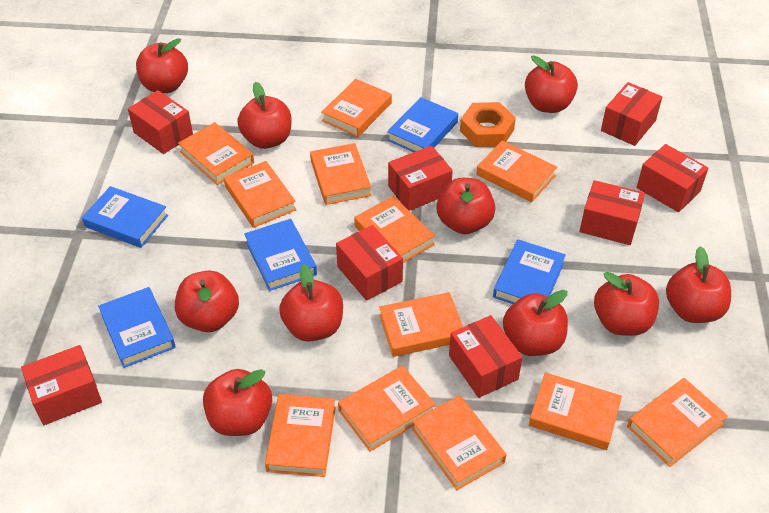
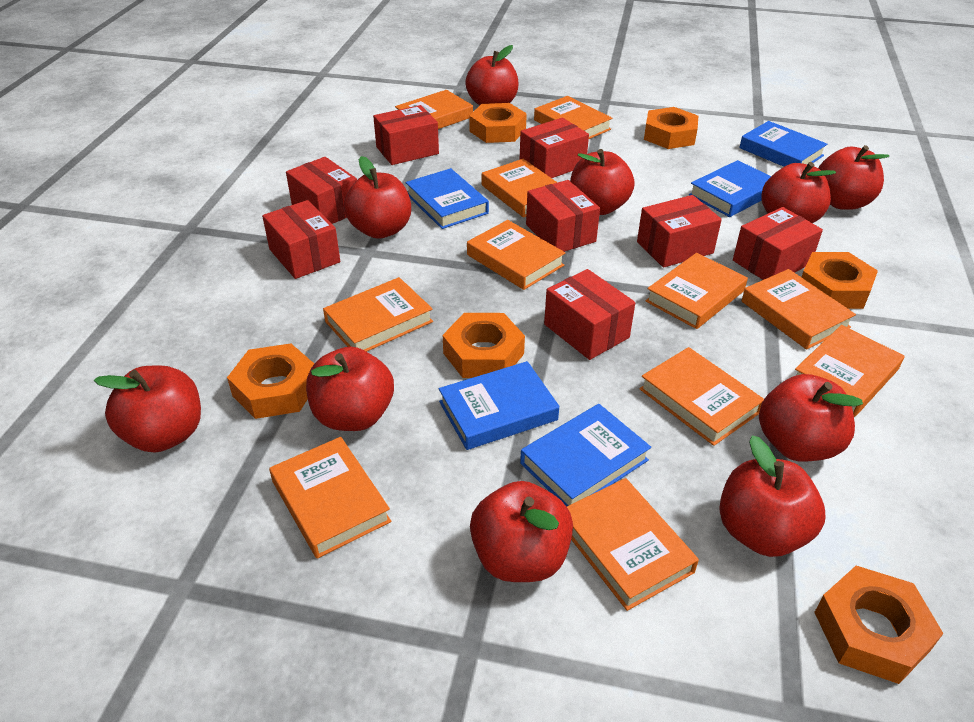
orange book: [178,122,254,185] [224,161,296,228] [265,394,336,477] [310,143,371,205] [321,79,392,137] [338,365,436,452] [354,196,435,263] [379,292,463,357] [412,395,507,490] [476,140,557,203] [529,372,622,450] [627,378,728,467] = 12 -> [269,437,391,558] [323,277,433,352] [395,90,473,129] [467,220,565,290] [482,159,558,218] [534,96,612,139] [567,478,699,611] [639,347,764,446] [645,253,748,329] [742,269,856,350] [795,325,904,417] = 11
orange nut: [460,102,516,147] = 1 -> [227,343,314,419] [443,313,525,378] [469,103,527,143] [644,107,698,149] [802,252,878,309] [814,566,944,684] = 6

